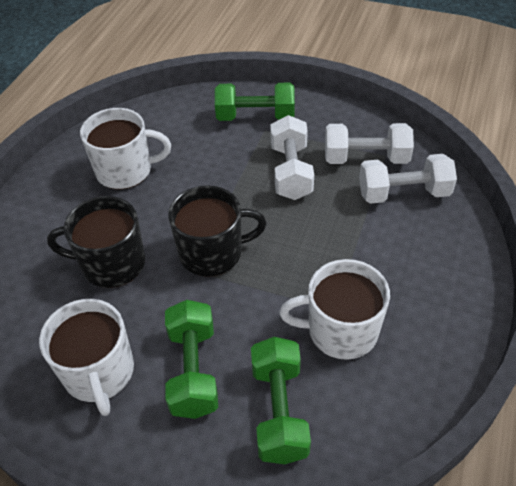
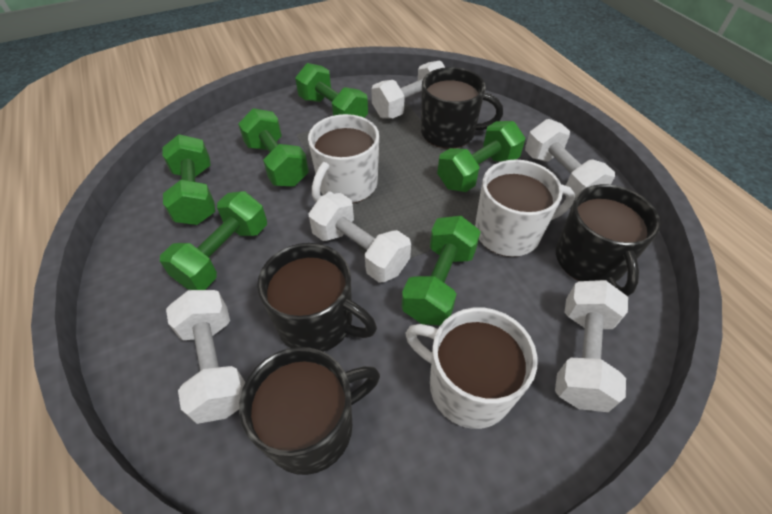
black mug: [47,196,145,288] [168,185,267,277] = 2 -> [239,347,380,475] [257,243,377,352] [421,67,503,149] [556,184,661,296] = 4
green dumbbell: [165,300,218,419] [215,83,295,121] [251,337,311,464] = 3 -> [160,191,267,290] [163,134,215,225] [238,108,309,187] [295,63,368,118] [402,216,481,325] [437,121,525,192] = 6
white dumbbell: [270,115,314,200] [325,123,414,164] [359,154,457,204] = 3 -> [166,290,245,424] [309,193,411,283] [371,60,445,119] [525,119,615,200] [555,280,628,412] = 5

